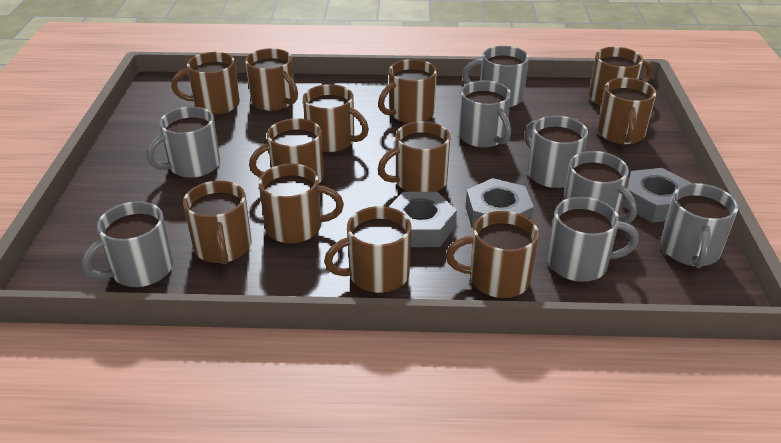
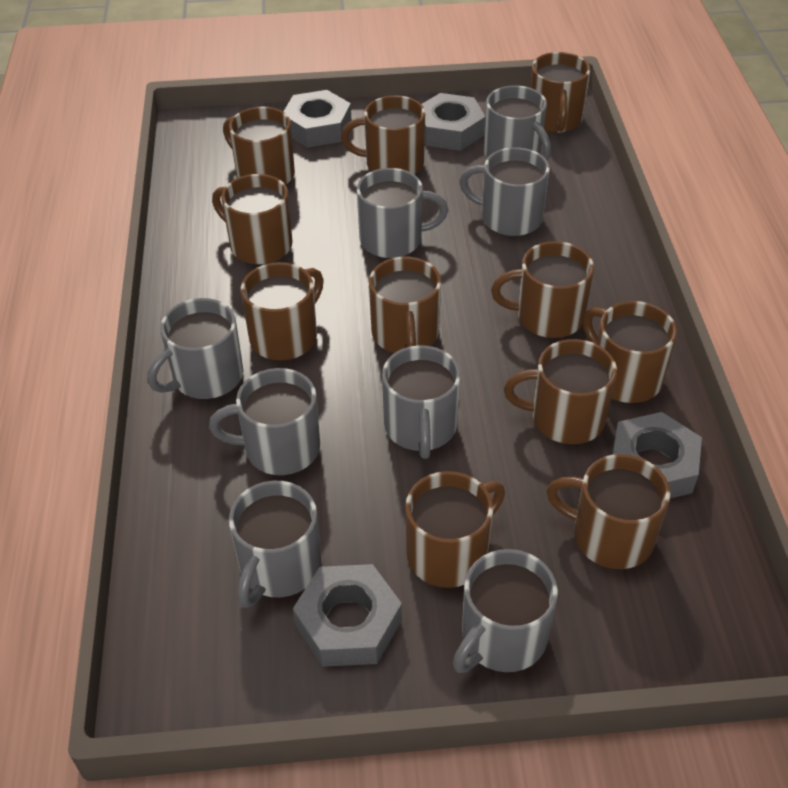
brown mug: [171,52,240,115] [183,181,251,264] [245,48,298,111] [249,118,324,183] [259,164,344,244] [303,84,369,152] [324,206,411,293] [378,59,437,123] [378,121,450,192] [446,211,539,298] [589,47,653,106] [597,78,656,144] = 12 -> [212,174,293,264] [223,106,295,185] [241,262,324,360] [341,95,425,174] [369,257,441,353] [405,471,505,588] [491,241,594,338] [504,339,617,444] [530,52,590,133] [546,454,670,569] [583,301,677,403] = 11
grey nut: [389,192,457,247] [466,178,534,228] [623,168,691,223] = 3 -> [283,90,352,147] [293,564,402,667] [422,93,485,151] [612,412,702,498] = 4

